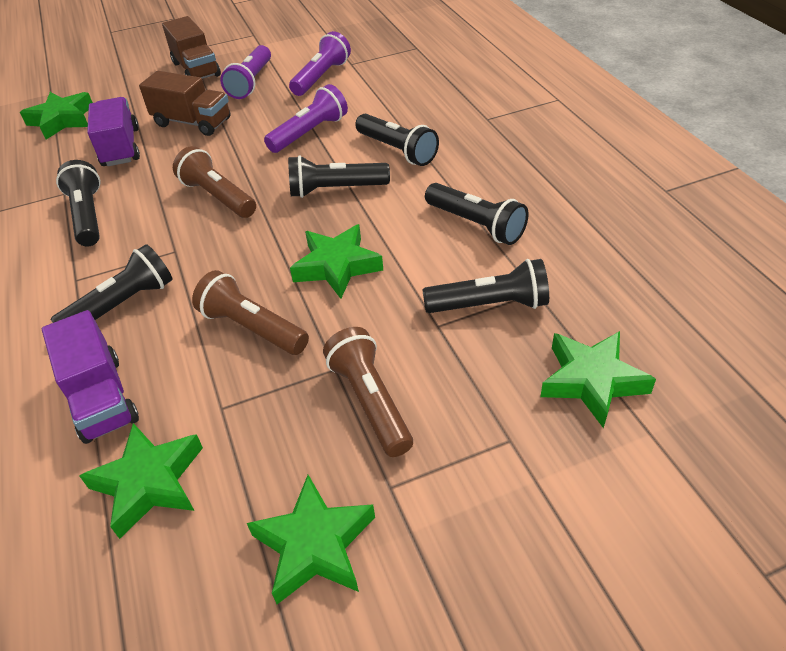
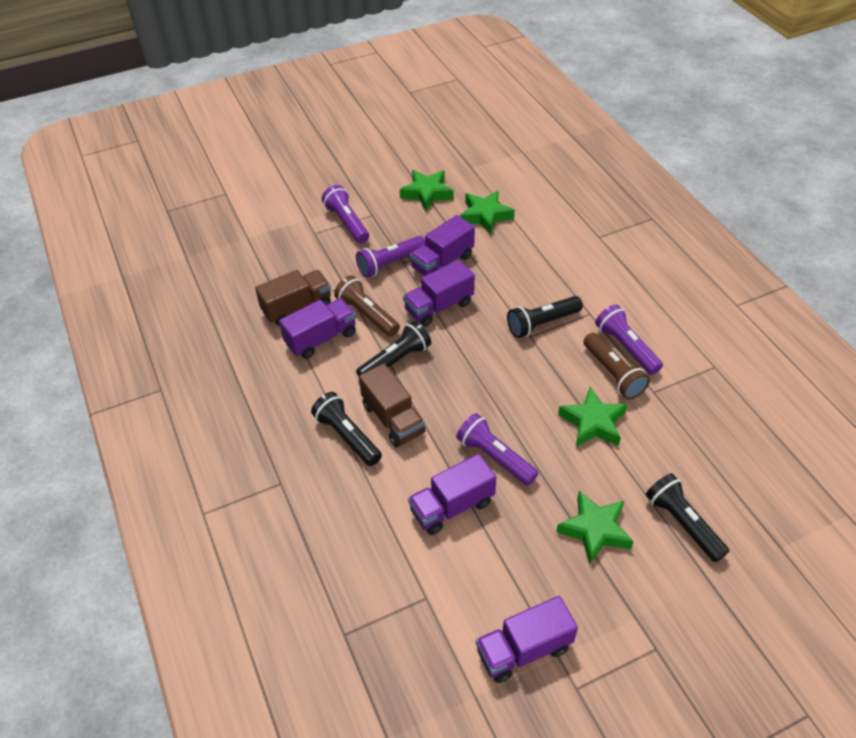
black flashlight: [50,244,173,323] [56,160,100,246] [288,155,390,198] [355,114,439,166] [422,259,549,313] [425,183,529,245] = 6 -> [311,392,382,466] [356,321,431,377] [507,296,583,338] [646,473,729,562] = 4
brown flashlight: [173,146,256,218] [192,270,309,355] [323,327,413,457] = 3 -> [334,275,400,336] [583,333,650,400] = 2
green star: [20,92,93,139] [79,423,203,539] [247,475,375,604] [290,224,383,299] [540,331,656,429] = 5 -> [400,170,453,211] [460,190,515,235] [556,491,634,564] [558,387,627,447] = 4
purple flashlight: [220,45,271,99] [264,84,348,153] [289,31,351,96] = 3 -> [322,185,369,243] [356,236,425,278] [456,413,538,485] [595,304,663,375] = 4
purple truck: [42,310,139,444] [87,97,140,166] = 2 -> [279,298,356,359] [403,260,475,327] [408,454,496,535] [410,215,475,276] [476,596,578,683] = 5

